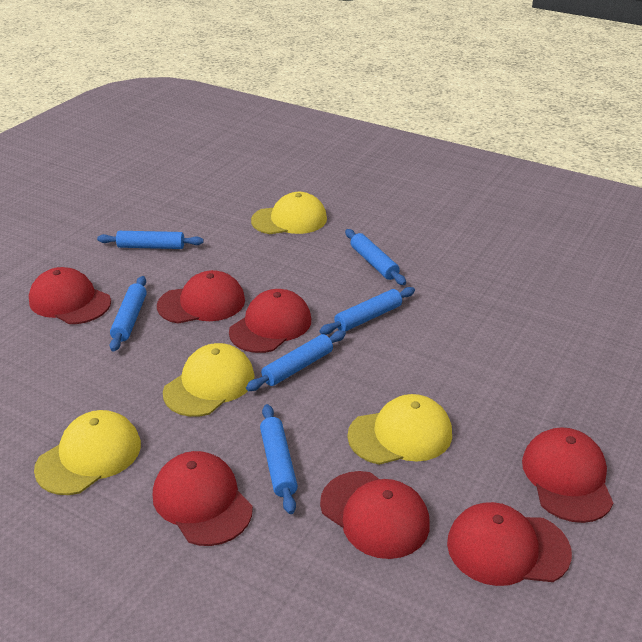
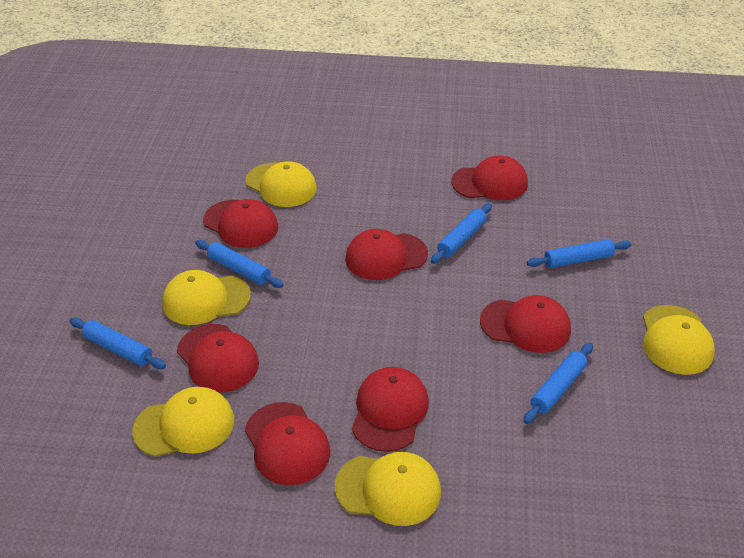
blue rolling pin: [97,231,204,249] [110,276,147,352] [246,330,346,391] [260,404,298,514] [319,287,415,335] [345,229,406,285] = 6 -> [70,317,166,369] [195,240,284,288] [431,203,492,264] [523,343,593,424] [527,239,632,268] = 5
yellow cap: [34,410,141,495] [163,343,255,417] [251,192,327,234] [347,394,452,465] = 4 -> [132,387,234,457] [162,270,251,325] [246,161,317,207] [334,452,441,526] [643,305,715,375] = 5

